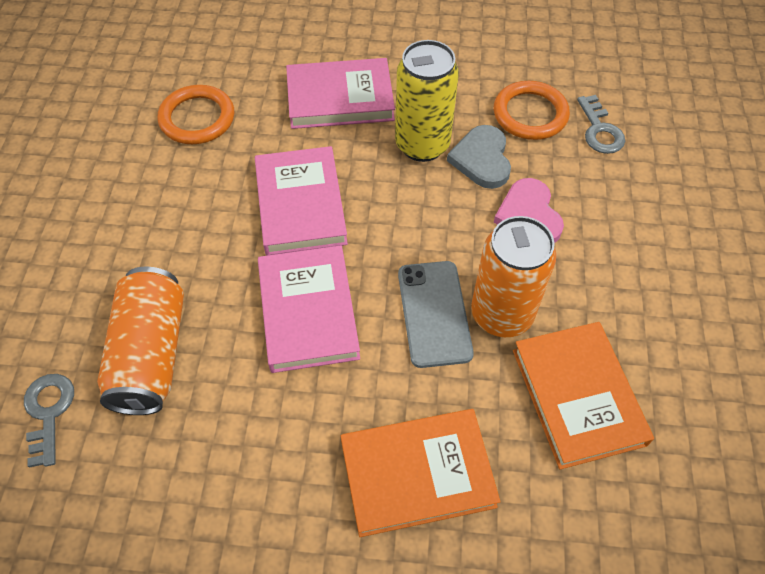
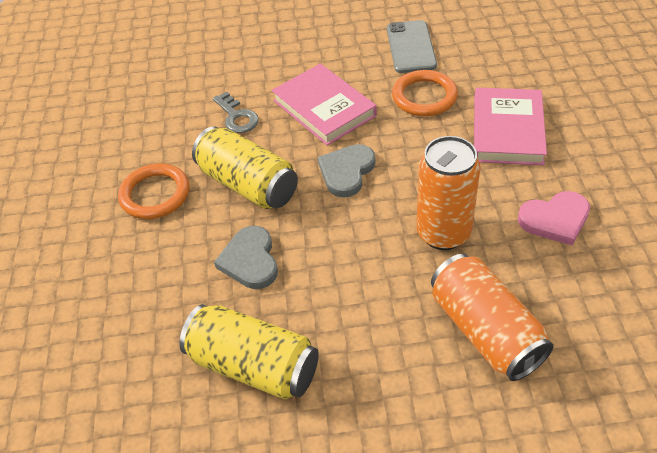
grey heart: [447,125,511,189] = 1 -> [214,226,278,289] [318,144,375,198] = 2
grey key: [24,374,74,468] [577,95,625,154] = 2 -> [213,92,259,133] = 1
orange book: [341,409,500,537] [513,322,654,470] = 2 -> none = 0
pink book: [255,146,348,256] [258,245,360,373] [286,58,395,129] = 3 -> [272,64,377,146] [474,88,547,165] = 2
yellow can: [395,40,459,162] = 1 -> [180,304,319,400] [192,126,298,209] = 2

